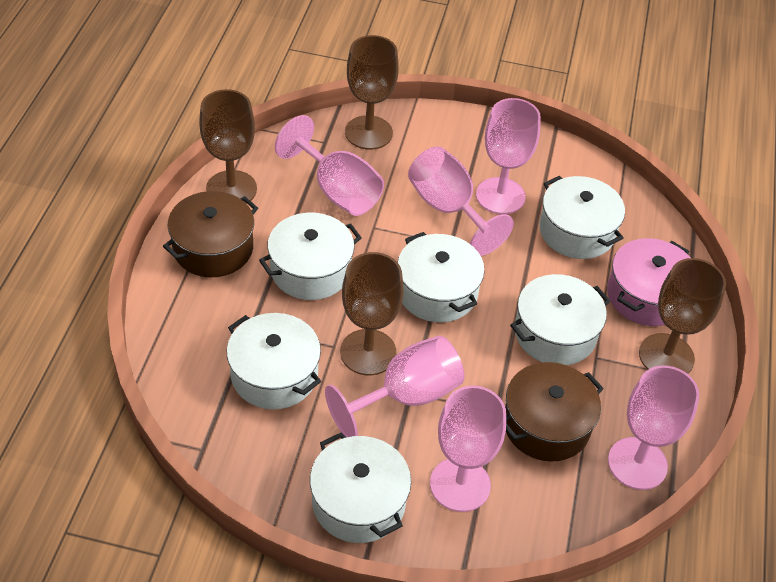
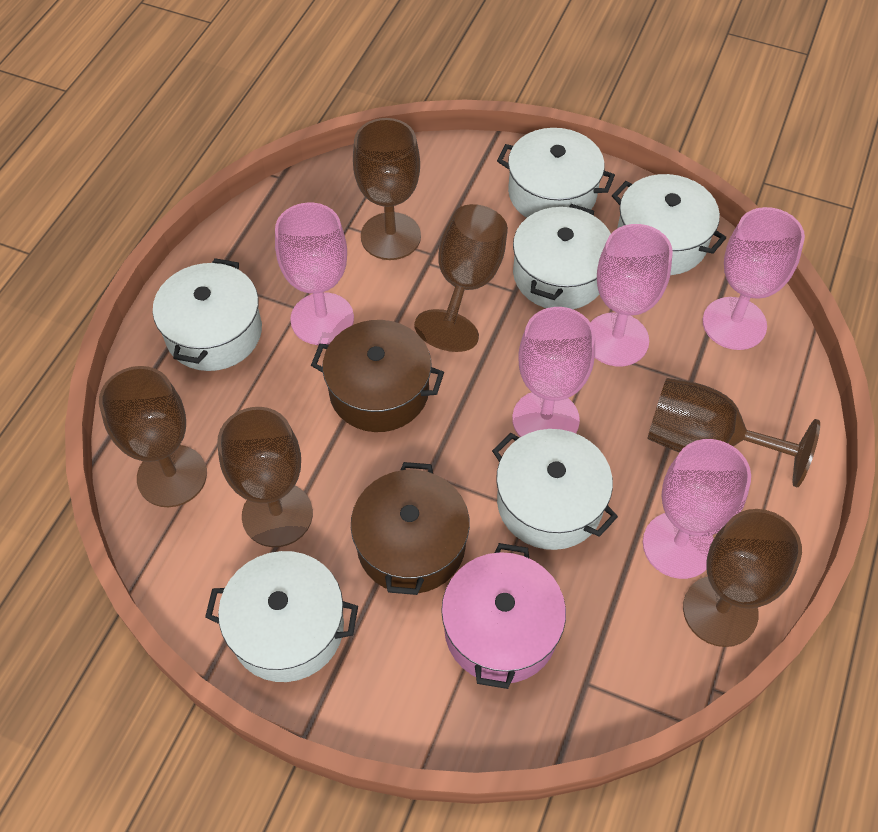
brown goblet: [199,89,257,204] [340,252,404,375] [345,35,399,150] [639,258,726,374] = 4 -> [99,366,207,507] [217,407,313,547] [353,118,421,260] [414,204,508,352] [647,378,820,487] [683,509,802,647] = 6
pink goblet: [275,115,384,216] [325,336,465,437] [408,146,514,256] [430,386,506,512] [476,98,541,214] [608,365,699,490] = 6 -> [275,203,354,345] [512,307,595,437] [590,224,673,366] [643,439,751,579] [703,207,805,350] = 5

